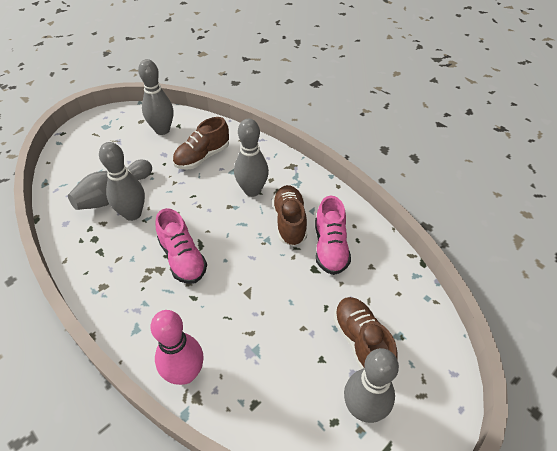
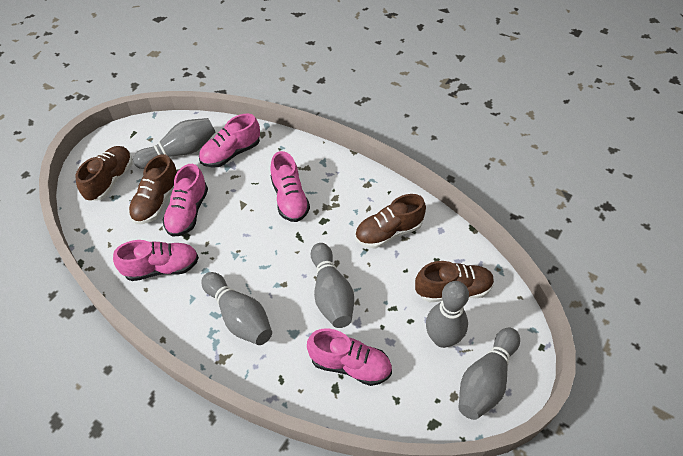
brown shoe: [173,117,229,170] [272,185,307,246] [333,297,398,369] = 3 -> [76,146,133,201] [129,154,177,224] [355,194,426,249] [415,261,494,303] = 4
pink bowling pin: [150,310,203,385] = 1 -> none = 0
pink shoe: [155,208,207,284] [315,196,351,275] = 2 -> [113,240,199,281] [163,164,208,237] [199,113,260,167] [270,151,310,222] [307,328,392,386] = 5

